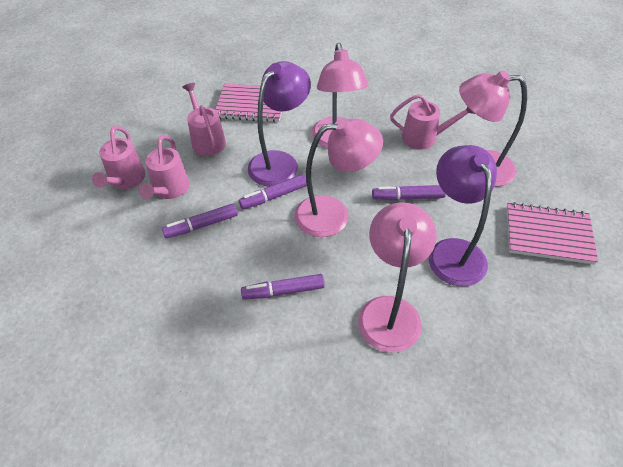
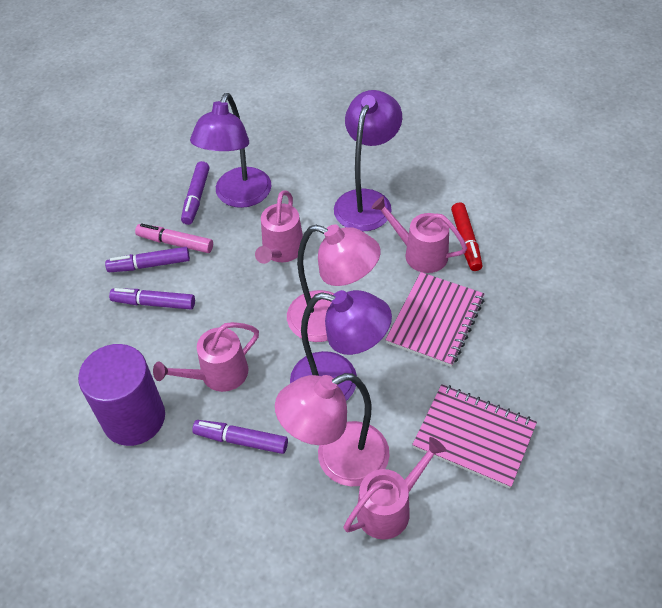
pink lamp: [294,118,383,237] [312,43,369,148] [358,202,437,352] [459,70,527,187] = 4 -> [275,373,390,486] [287,224,381,342] = 2
pink marker: none = 0 -> [135,224,213,253] = 1
purple cylinder: none = 0 -> [78,344,165,446] = 1
purple lamp: [248,61,311,187] [429,145,497,287] = 2 -> [190,93,271,208] [290,290,392,401] [334,90,402,231] = 3
red marker: none = 0 -> [451,203,483,271] = 1

